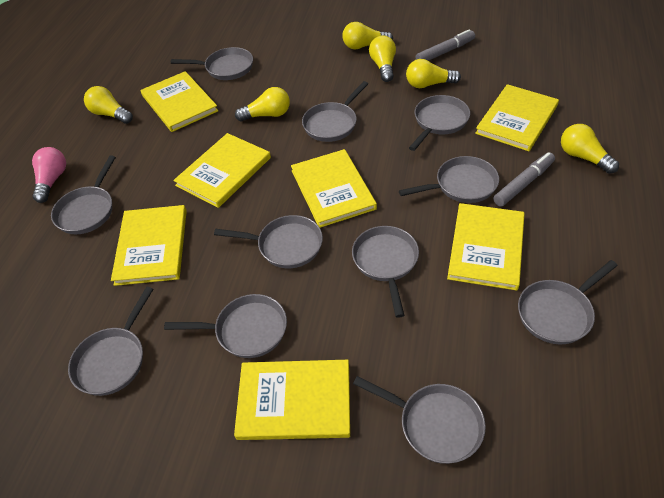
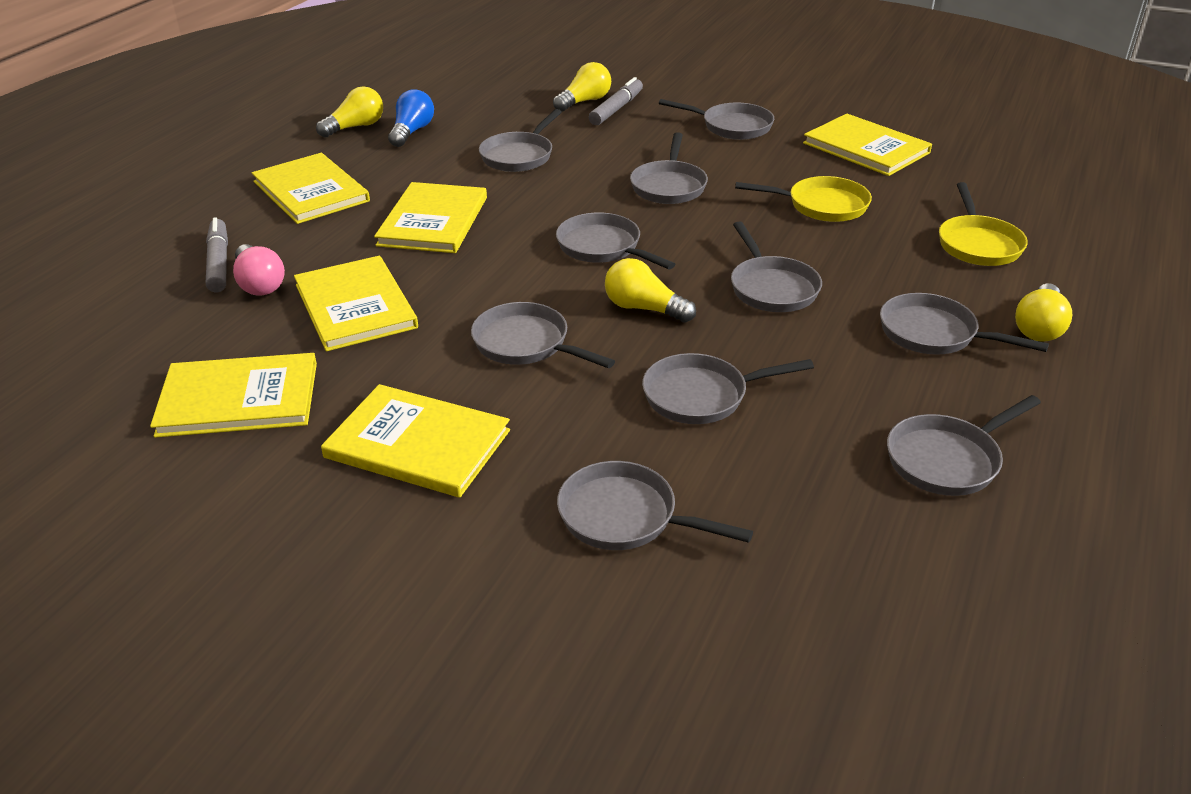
blue light bulb: none = 0 -> [388,90,434,147] = 1
grey pan: [51,156,116,234] [68,287,153,396] [164,294,287,358] [171,47,253,80] [214,215,323,268] [302,81,368,142] [352,226,419,318] [353,376,486,464] [399,156,499,203] [409,95,470,151] [518,260,618,344] = 11 -> [471,302,615,368] [479,109,562,172] [556,212,675,269] [557,461,753,550] [630,132,708,204] [642,353,814,424] [659,99,774,140] [731,221,822,312] [880,293,1049,355] [887,395,1041,496] = 10
yellow book: [111,205,187,286] [141,71,218,132] [173,133,271,208] [234,360,350,440] [291,149,377,228] [447,203,525,291] [475,84,559,151] = 7 -> [150,353,317,438] [252,153,370,224] [294,256,418,351] [321,384,510,498] [374,182,487,253] [803,114,932,176] = 6
yellow light bulb: [84,86,133,124] [235,87,290,121] [342,22,393,49] [369,35,396,82] [406,59,461,88] [561,124,619,174] = 6 -> [316,86,383,138] [553,62,611,112] [605,258,696,323] [1015,283,1072,342] = 4
yellow pan: none = 0 -> [735,176,872,222] [939,182,1028,266] = 2

